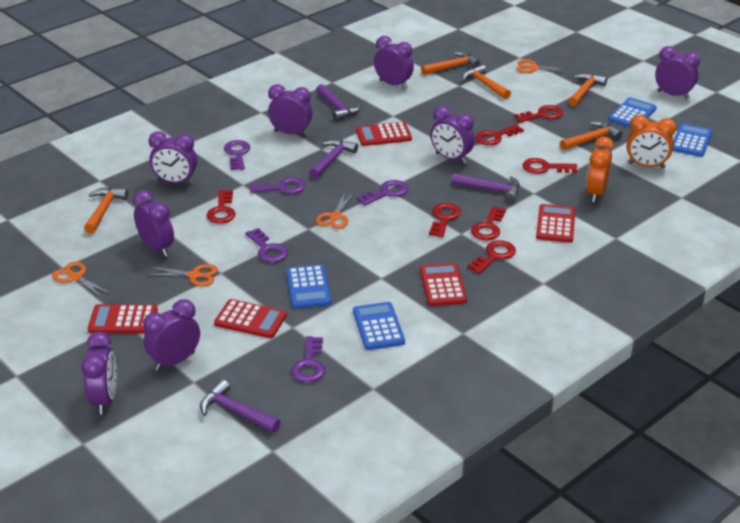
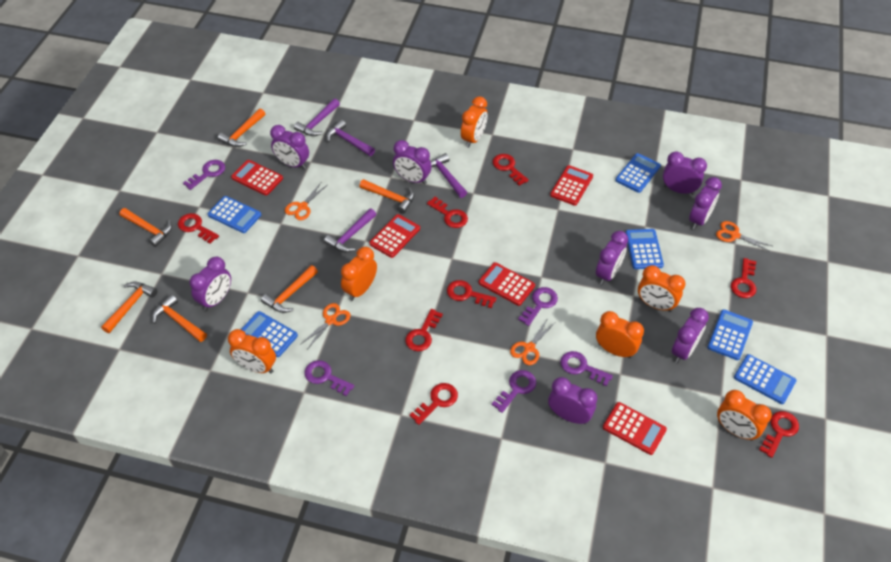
blue calculator: [286,265,331,309] [353,302,405,350] [608,97,657,128] [673,123,713,157] = 4 -> [208,196,261,233] [241,311,298,357] [615,153,661,193] [625,229,664,269] [707,309,753,360] [734,354,797,404] = 6
orange clock: [586,136,614,202] [627,115,676,168] = 2 -> [228,329,276,373] [341,247,377,301] [461,96,488,148] [596,311,644,358] [638,265,685,312] [717,390,772,441] = 6
orange hammer: [84,187,128,234] [421,52,480,75] [462,65,511,99] [560,121,623,150] [568,73,607,106] = 5 -> [101,282,157,333] [120,208,172,247] [152,294,207,342] [218,108,265,147] [261,265,318,313] [359,179,415,214] = 6
red key: [207,190,235,224] [429,203,461,237] [467,240,516,274] [471,206,506,240] [475,124,524,145] [514,105,563,122] [522,158,577,174] = 7 -> [178,213,219,244] [405,309,443,351] [409,383,458,425] [427,197,468,228] [447,280,497,308] [493,154,529,186] [731,258,756,298] [759,411,799,458] = 8

